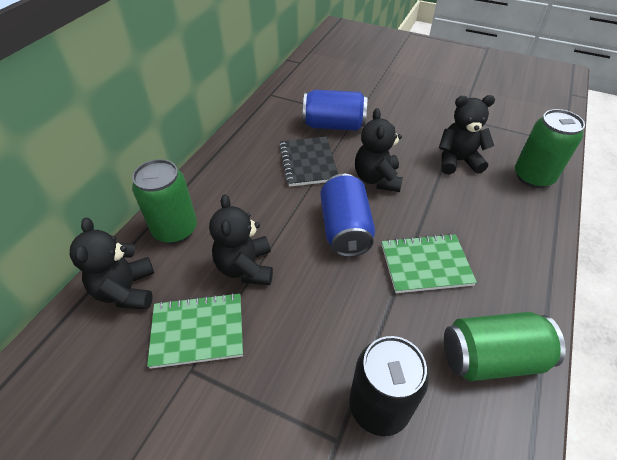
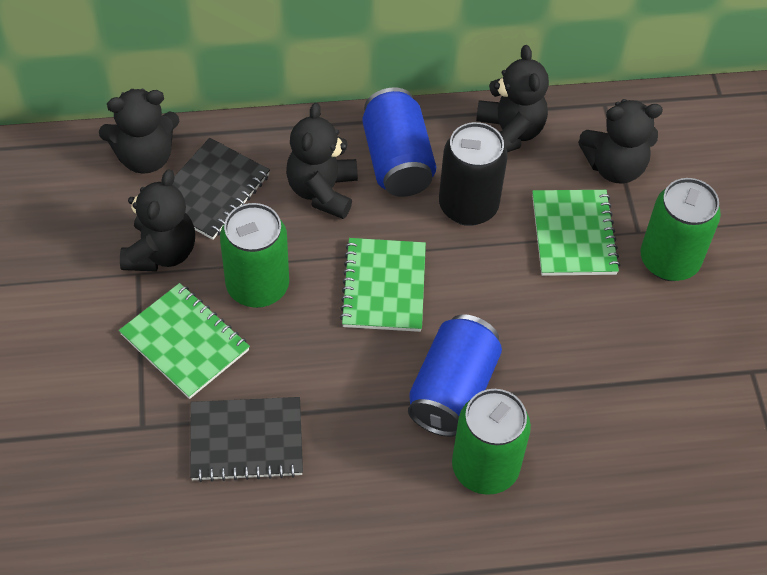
black notebook: [279,137,338,187] = 1 -> [172,138,270,240] [190,397,303,482] = 2
black teddy bear: [70,218,154,309] [209,194,273,285] [355,108,403,192] [439,95,495,174] = 4 -> [99,89,179,174] [120,169,195,272] [286,103,358,219] [476,45,549,152] [578,99,663,184] = 5
green notebook: [147,293,243,369] [382,234,477,293] = 2 -> [119,283,250,399] [340,238,426,332] [532,190,620,276] = 3

